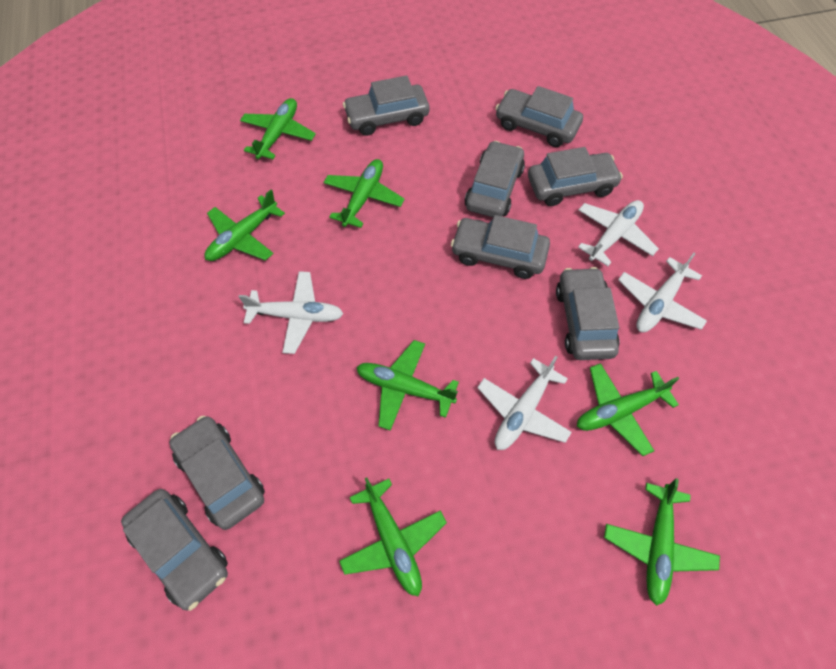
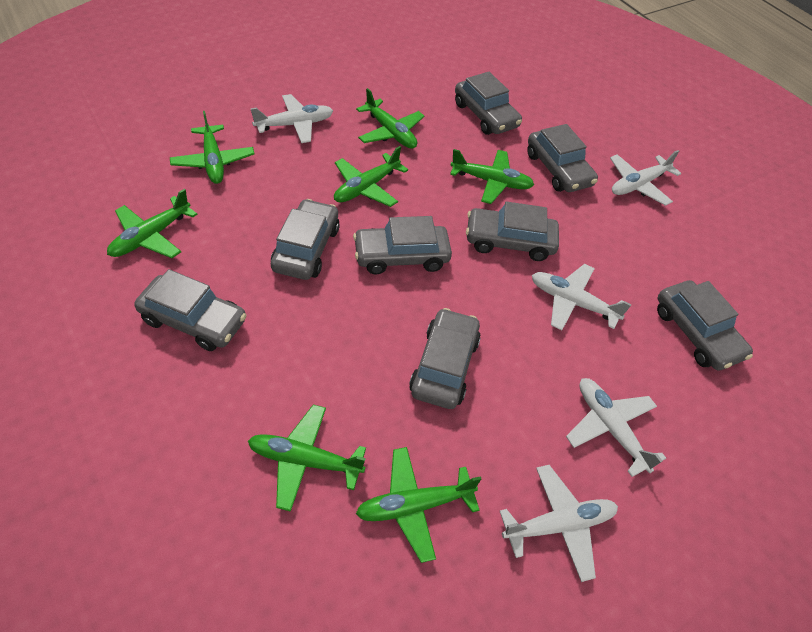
white plane: [239,271,343,354] [477,356,572,450] [578,200,659,266] [618,253,707,332] = 4 -> [250,94,333,143] [500,465,618,582] [532,264,632,331] [566,378,666,477] [610,150,681,206] = 5

